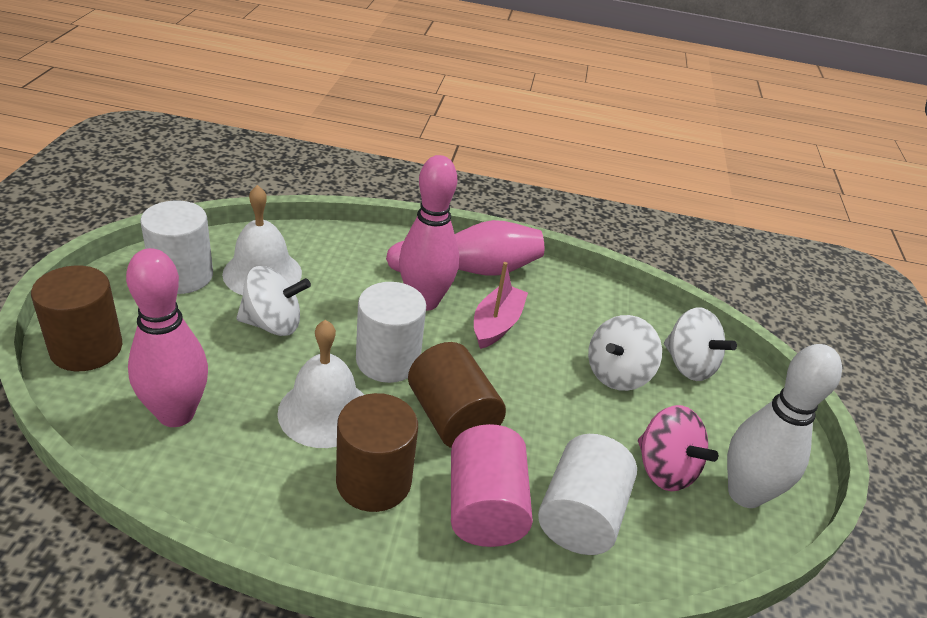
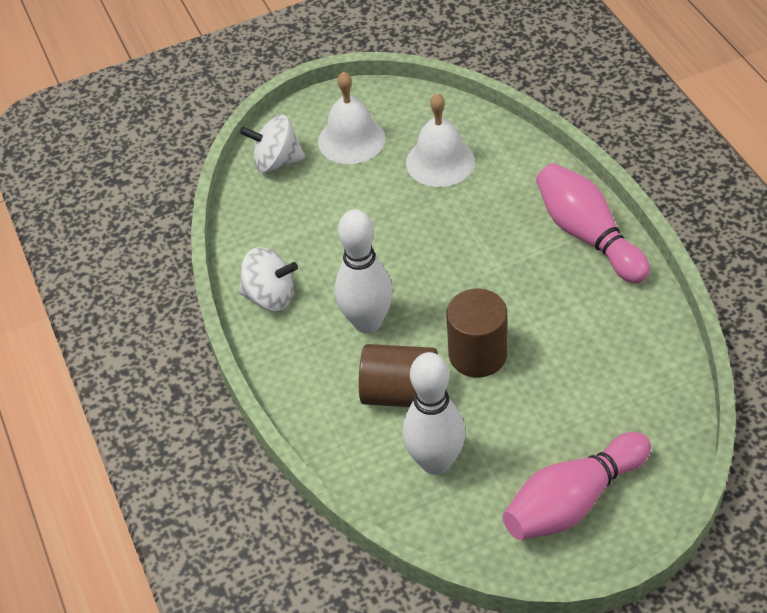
brown cylinder: [31,266,122,371] [336,393,418,512] [408,342,506,448] = 3 -> [359,344,438,407] [446,288,507,378] = 2
pink boat: [474,262,528,349] = 1 -> none = 0
pink bowling pin: [126,248,208,427] [386,220,544,276] [399,155,459,311] = 3 -> [503,432,651,540] [536,163,650,283] = 2
pink cylinder: [451,424,533,547] = 1 -> none = 0
pink spinning top: [638,405,718,491] = 1 -> none = 0
white bowling pin: [727,344,842,508] = 1 -> [335,209,393,333] [402,352,465,475] = 2
white cylinder: [140,201,213,294] [356,282,426,383] [538,434,637,555] = 3 -> none = 0
white spinning top: [237,266,311,336] [588,315,662,391] [664,307,737,381] = 3 -> [239,247,298,311] [240,115,306,173] = 2

